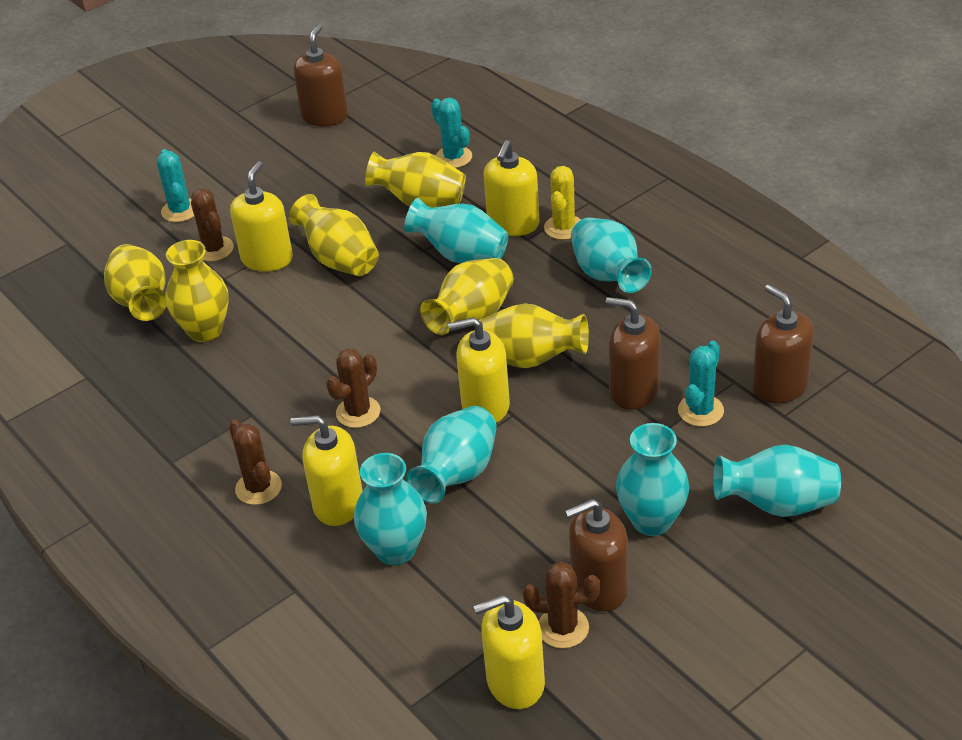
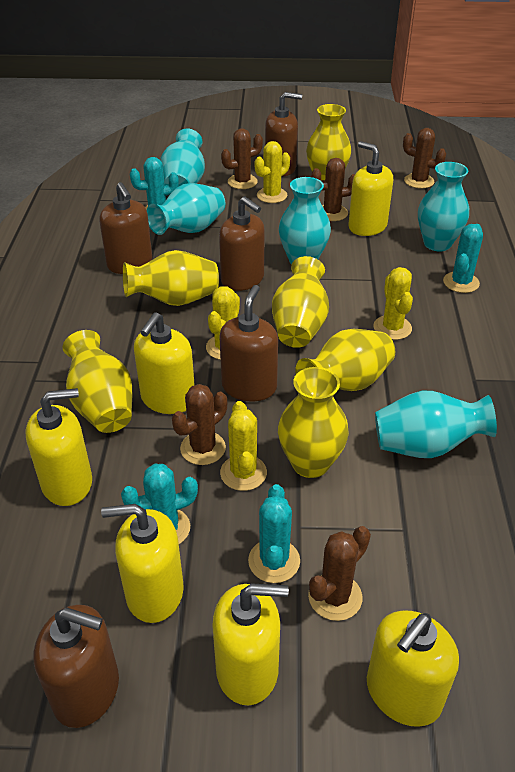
brown cactus: [191,189,234,261] [229,420,282,505] [326,349,380,428] [523,561,600,648] = 4 -> [172,384,227,465] [221,128,263,189] [308,526,371,621] [311,158,355,221] [403,128,446,189] = 5
brown soap dispenser: [293,24,348,126] [565,499,628,611] [606,297,660,409] [752,284,814,404] = 4 -> [33,605,119,728] [99,182,152,274] [219,196,265,291] [219,285,278,401] [265,92,302,176] = 5
turquoise cactus: [157,149,194,222] [431,98,472,168] [678,341,724,427] = 3 -> [121,464,198,544] [130,157,179,210] [248,484,300,583] [443,224,483,293] = 4
turquoise vase: [354,453,427,565] [404,198,509,263] [406,406,497,504] [571,217,652,293] [616,423,689,536] [713,445,841,517] = 6 -> [147,183,225,235] [160,128,205,186] [279,177,331,265] [375,391,497,458] [418,162,469,251] = 5
yellow cactus: [544,166,581,240] = 1 -> [206,286,240,360] [220,401,267,491] [254,141,290,203] [373,267,413,340] = 4
yellow soap dispenser: [230,161,293,272] [290,415,363,526] [448,317,510,423] [473,595,545,709] [484,140,540,236] = 5 -> [25,388,92,506] [101,504,184,623] [134,312,195,414] [212,583,289,705] [348,141,393,236] [367,611,459,727] = 6

